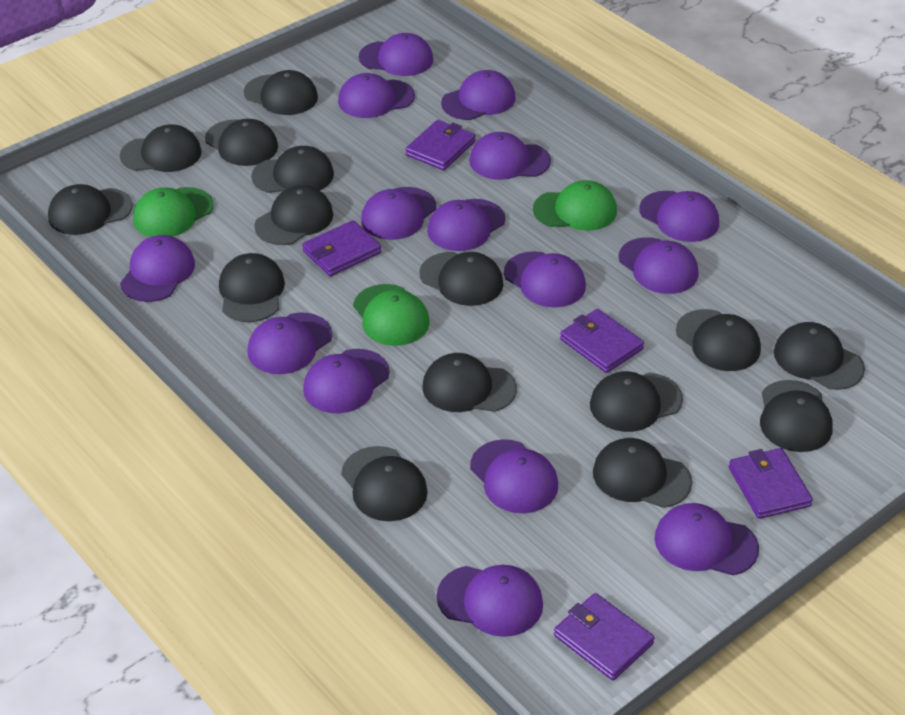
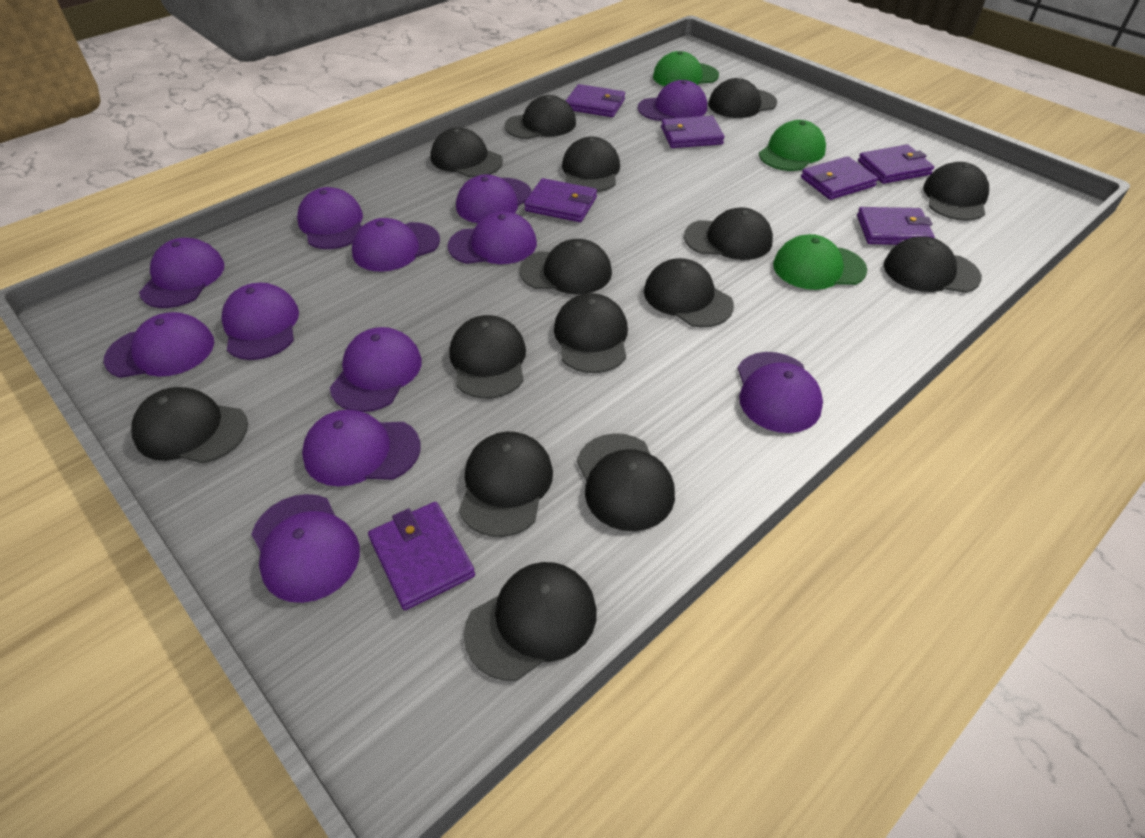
purple cap: [120,235,195,302] [247,313,332,374] [303,349,390,413] [338,73,415,118] [359,33,433,76] [361,187,436,240] [427,199,505,251] [437,565,543,637] [441,70,516,120] [469,132,551,180] [470,439,558,513] [504,251,586,308] [618,237,698,294] [639,191,719,242] [655,503,759,575] = 15 -> [104,312,214,378] [139,238,224,308] [221,283,299,360] [251,494,360,603] [297,187,363,249] [302,410,420,486] [330,327,422,412] [352,218,440,272] [448,211,537,264] [456,174,532,223] [638,80,707,121] [738,352,823,433] = 12
purple wallet: [302,220,381,276] [406,120,476,170] [554,593,655,681] [560,309,644,373] [729,448,813,519] = 5 -> [368,502,475,610] [524,178,597,222] [566,84,625,117] [661,116,724,148] [801,156,878,200] [857,207,935,245] [858,145,934,184] = 7

